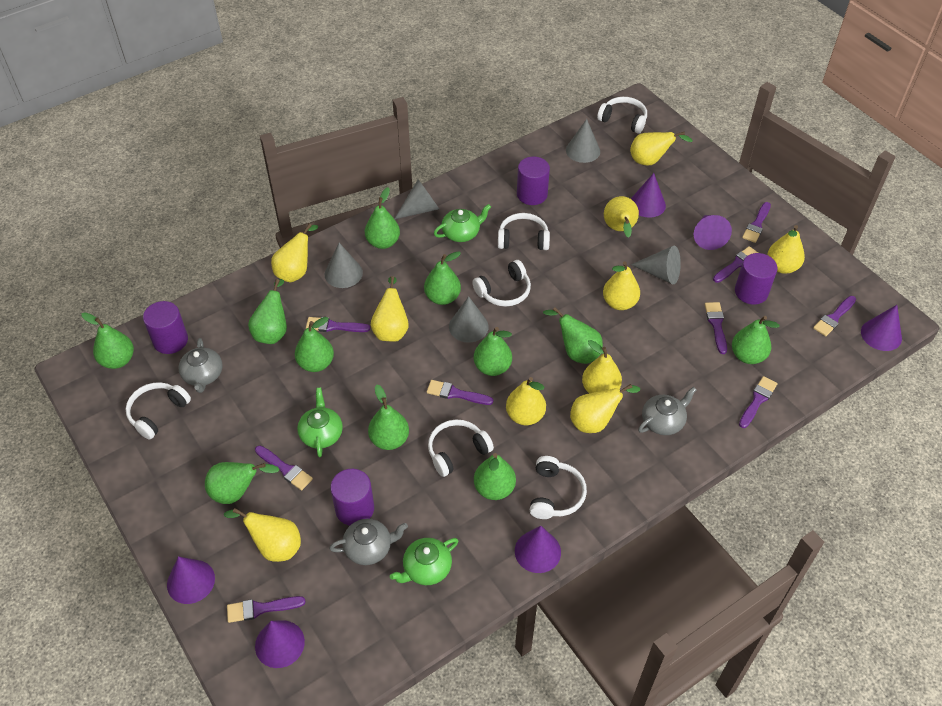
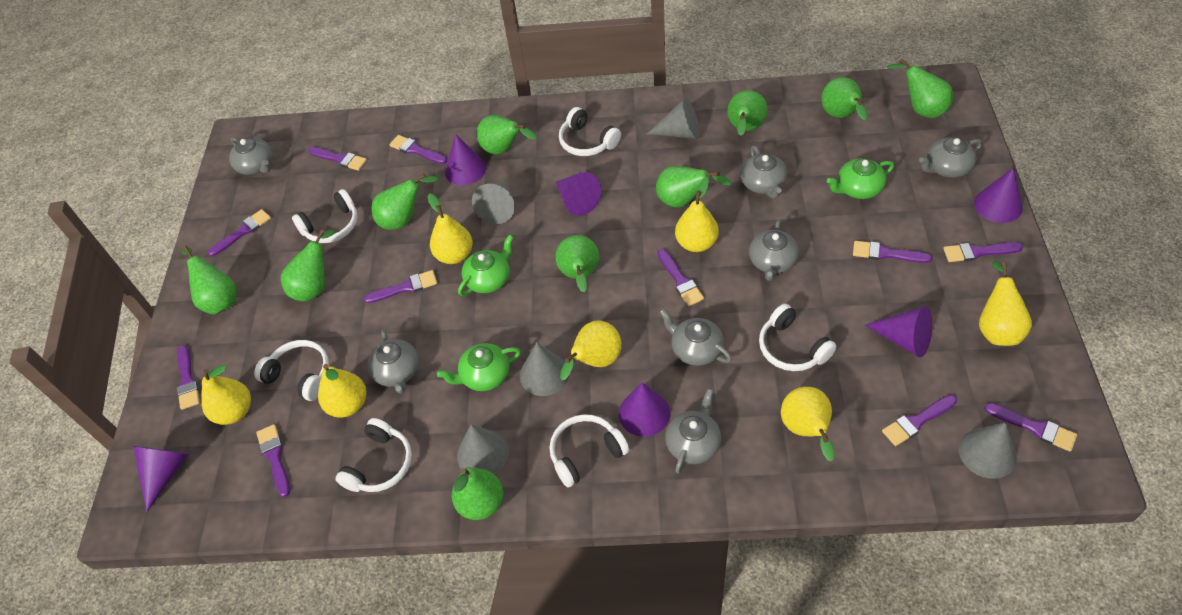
green pear: [81,312,134,369] [205,462,280,504] [248,279,287,344] [295,317,334,372] [365,187,400,249] [368,384,409,450] [424,251,461,305] [474,327,512,376] [474,453,516,500] [543,307,603,364] [732,316,779,364] = 11 -> [182,246,236,315] [281,230,335,302] [372,173,439,230] [452,467,503,520] [476,115,537,154] [556,235,599,292] [656,166,732,208] [727,90,768,136] [821,77,867,120] [886,58,953,118] = 10
grey teapot: [178,338,223,393] [329,518,408,565] [638,387,697,435] = 3 -> [229,137,273,175] [367,330,419,394] [659,309,732,366] [665,389,721,474] [741,146,787,199] [749,220,799,281] [919,137,983,178] = 7
purple brush: [227,596,306,623] [255,446,313,491] [306,317,370,332] [427,380,493,405] [705,302,727,354] [713,246,758,283] [739,376,777,428] [742,202,771,243] [813,296,856,336] = 9 -> [177,345,200,410] [208,209,271,256] [256,424,290,497] [308,147,367,171] [364,270,437,303] [389,135,447,164] [658,249,704,306] [853,241,932,263] [882,395,957,446] [943,242,1023,262] [984,403,1077,452] = 11
purple cylinder: [143,301,188,354] [330,469,374,525] [517,157,550,205] [735,253,778,305] = 4 -> none = 0
yellow pear: [224,508,301,562] [271,223,318,282] [371,276,409,342] [506,377,546,425] [570,384,640,433] [582,340,622,393] [603,261,640,310] [604,196,639,238] [630,132,693,165] [767,225,805,274] = 10 -> [201,365,251,425] [318,364,366,418] [428,194,473,264] [560,320,622,380] [675,178,719,252] [781,387,834,462] [979,261,1032,346] = 7

